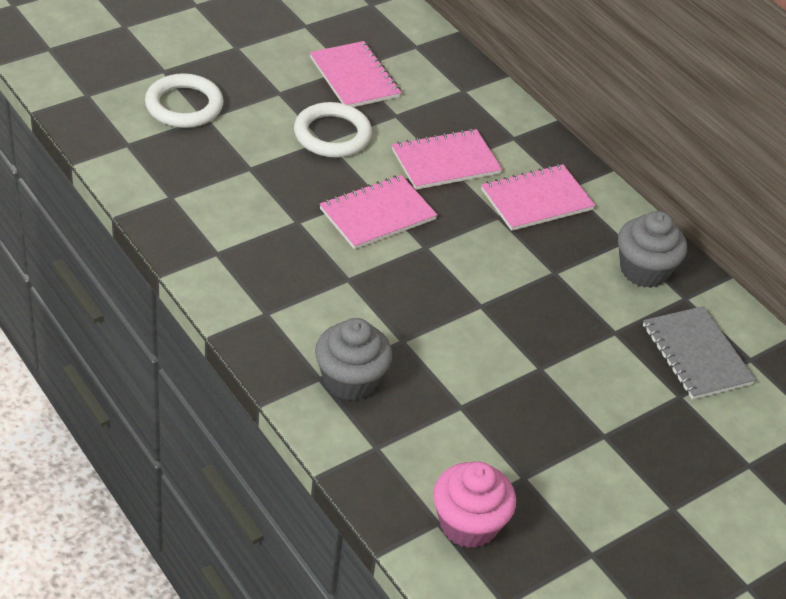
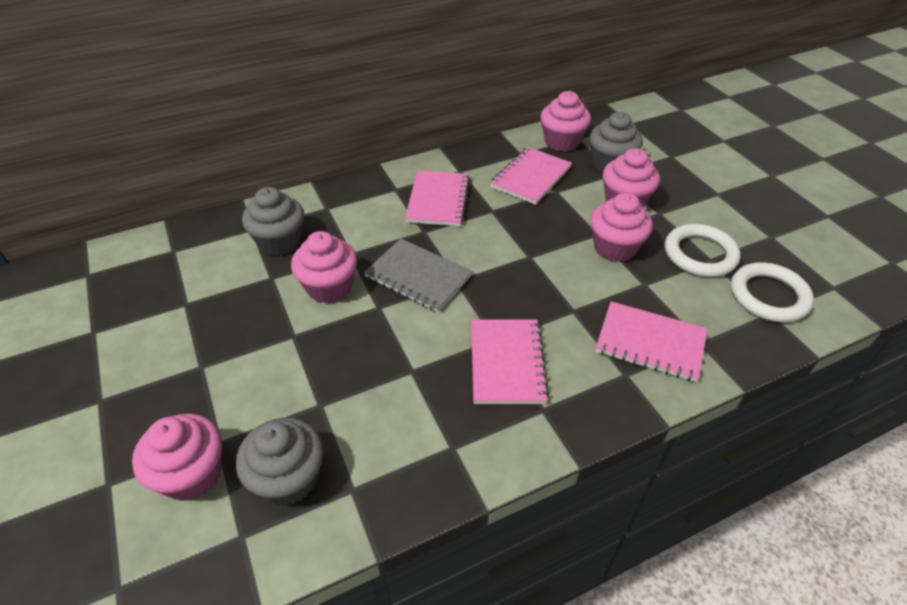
grey cupcake: [315,318,393,401] [618,211,687,288] = 2 -> [236,418,323,505] [242,187,304,256] [589,112,643,172] = 3
pink cupcake: [433,462,516,548] = 1 -> [132,414,222,501] [291,231,357,303] [540,91,591,152] [590,193,653,262] [603,148,660,206] = 5

